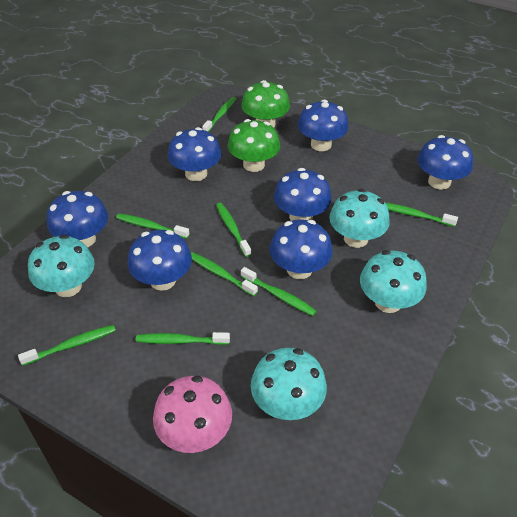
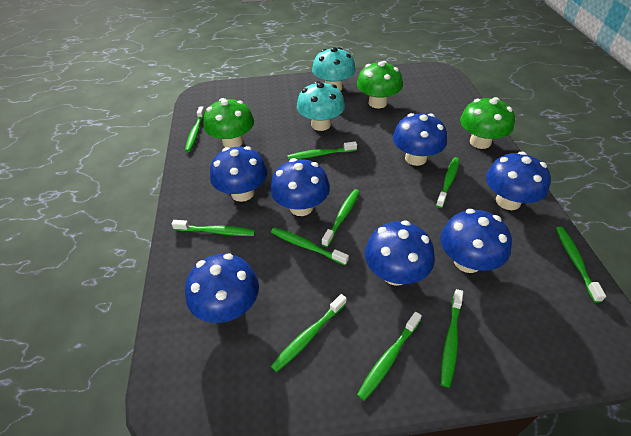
green mushroom: [228,119,280,172] [241,80,290,128] = 2 -> [204,98,254,148] [357,61,403,108] [460,97,515,149] = 3
green toothbrush: [18,325,116,366] [116,213,189,239] [135,332,230,345] [191,252,258,296] [202,97,236,132] [216,203,252,257] [241,267,317,316] [385,203,458,227] = 8 -> [172,220,255,236] [185,107,205,152] [271,228,349,265] [271,294,347,372] [287,141,357,160] [321,189,360,247] [357,312,422,401] [436,157,460,208] [441,289,463,387] [556,227,606,303] = 10
pink mushroom: [153,376,232,453] = 1 -> none = 0
turquoise mushroom: [28,234,95,297] [251,348,327,420] [329,189,390,248] [360,250,427,313] = 4 -> [297,81,345,131] [312,47,356,91] = 2

